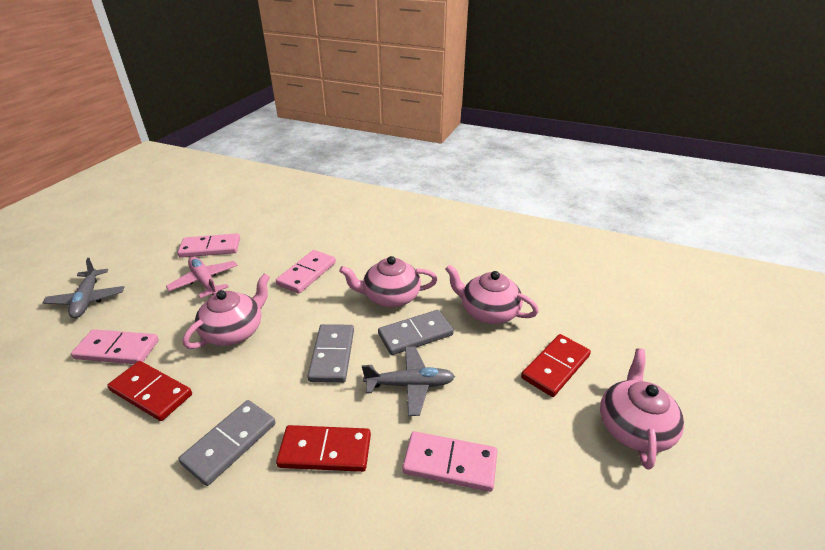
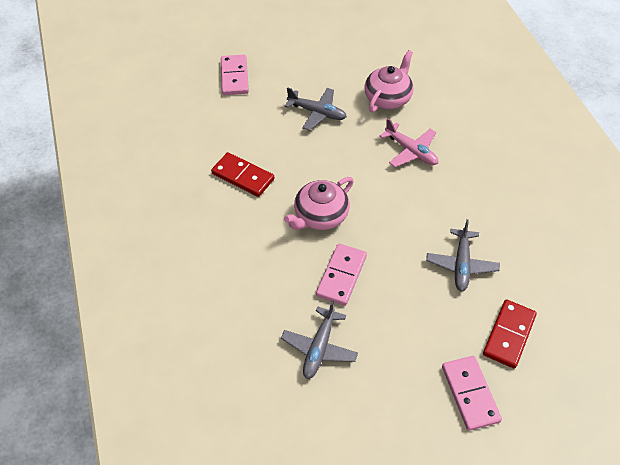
grey domino: [178,400,276,486] [307,324,354,383] [378,310,454,355] = 3 -> none = 0
grey plane: [43,258,124,318] [362,347,455,416] = 2 -> [281,300,358,379] [284,87,347,131] [426,219,500,292] = 3
pink domino: [71,329,159,364] [178,233,240,258] [276,250,336,294] [402,431,497,492] = 4 -> [221,55,249,95] [316,243,367,306] [442,356,502,431] = 3
pink teapot: [183,273,270,349] [339,256,438,307] [445,264,539,324] [600,348,684,470] = 4 -> [284,177,354,230] [364,50,414,112] = 2
red domino: [107,361,192,421] [276,425,371,472] [521,334,591,397] = 3 -> [211,152,274,197] [483,299,537,369] = 2

